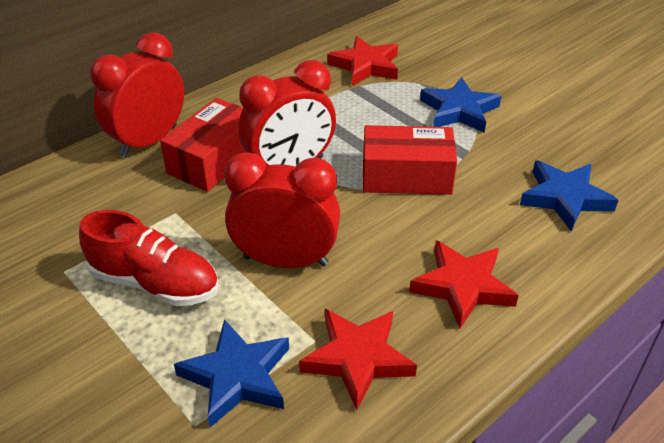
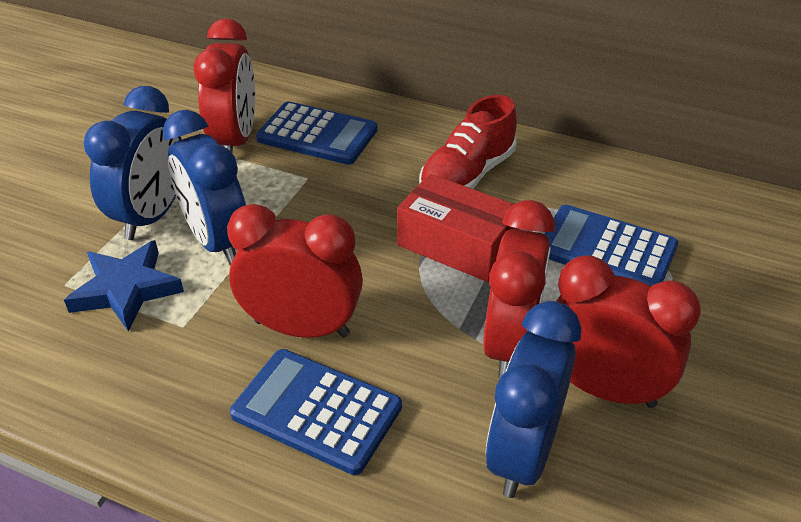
blue calculator: none = 0 -> [230,349,402,475] [256,101,378,165] [544,205,678,286] = 3
blue clock: none = 0 -> [84,86,182,240] [163,110,246,265] [486,301,581,498] = 3
blue star: [174,319,289,427] [420,77,501,133] [520,161,619,231] = 3 -> [64,240,184,332] = 1
red box: [160,98,246,192] [363,125,457,195] = 2 -> [397,174,518,282] = 1
red clock: [90,32,184,158] [224,152,341,268] [238,60,336,167] = 3 -> [193,18,255,152] [227,204,363,338] [483,200,555,378] [556,255,701,408] = 4
red star: [299,309,417,410] [327,36,398,86] [409,240,519,329] = 3 -> none = 0

